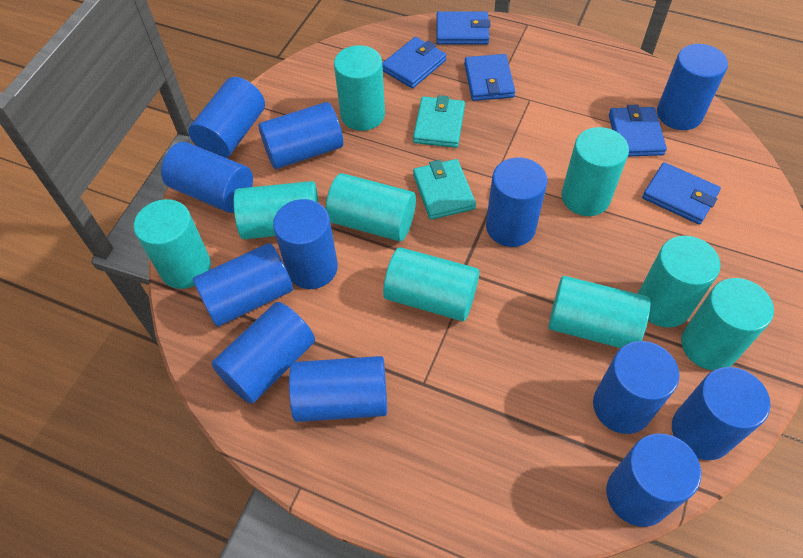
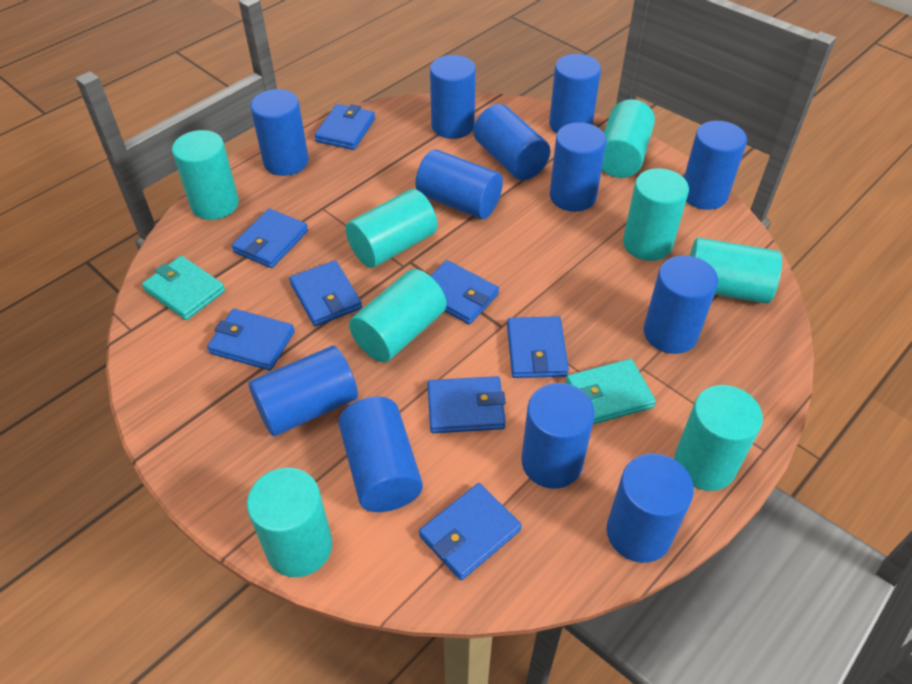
blue wallet: [382,37,447,88] [436,11,491,45] [464,54,515,101] [609,105,667,156] [642,162,721,225] = 5 -> [207,309,295,371] [231,209,308,268] [289,260,362,326] [314,104,375,150] [419,483,522,580] [428,376,506,433] [430,260,499,324] [507,316,569,378] = 8
turquoise cylinder: [134,199,211,289] [233,181,319,239] [326,173,416,241] [334,45,385,131] [383,247,479,321] [548,276,650,348] [561,127,629,216] [638,236,721,328] [681,278,774,370] = 9 -> [172,130,239,220] [247,468,332,577] [346,189,437,268] [349,269,446,362] [602,99,655,178] [623,168,689,261] [674,385,763,491] [690,238,782,304] = 8

